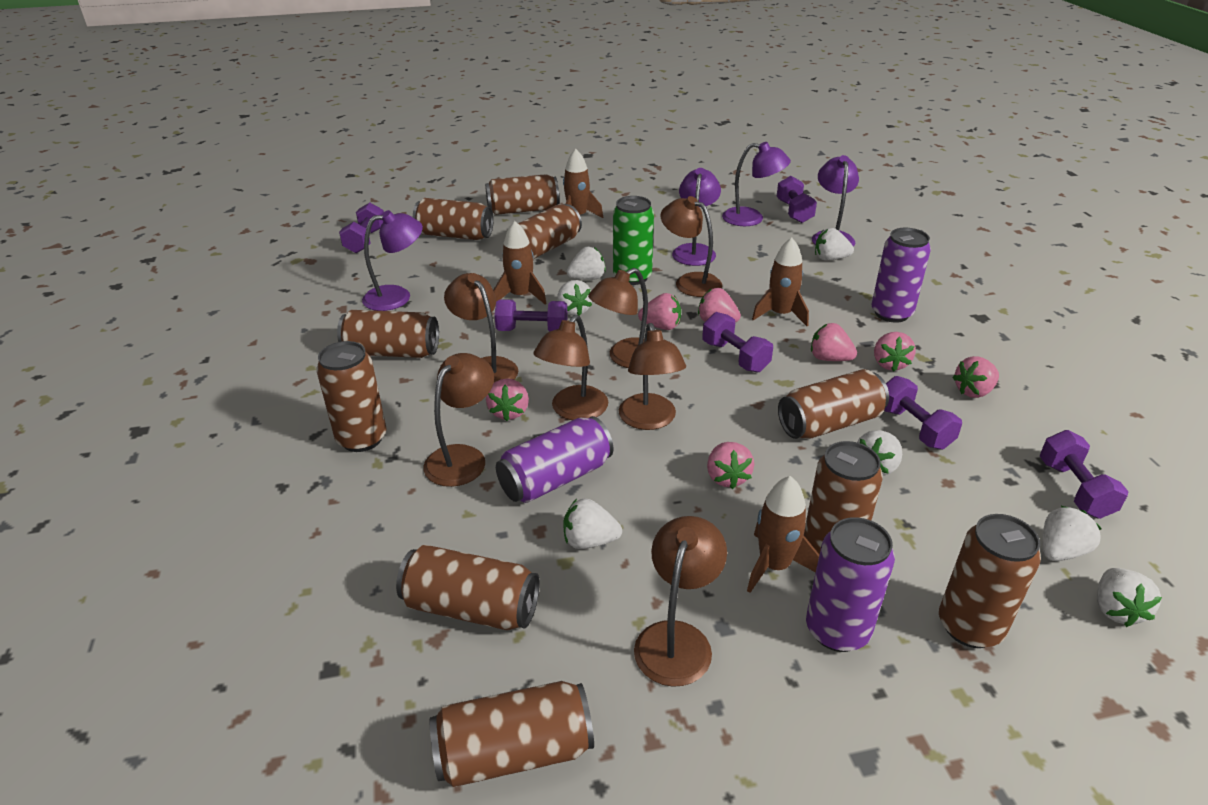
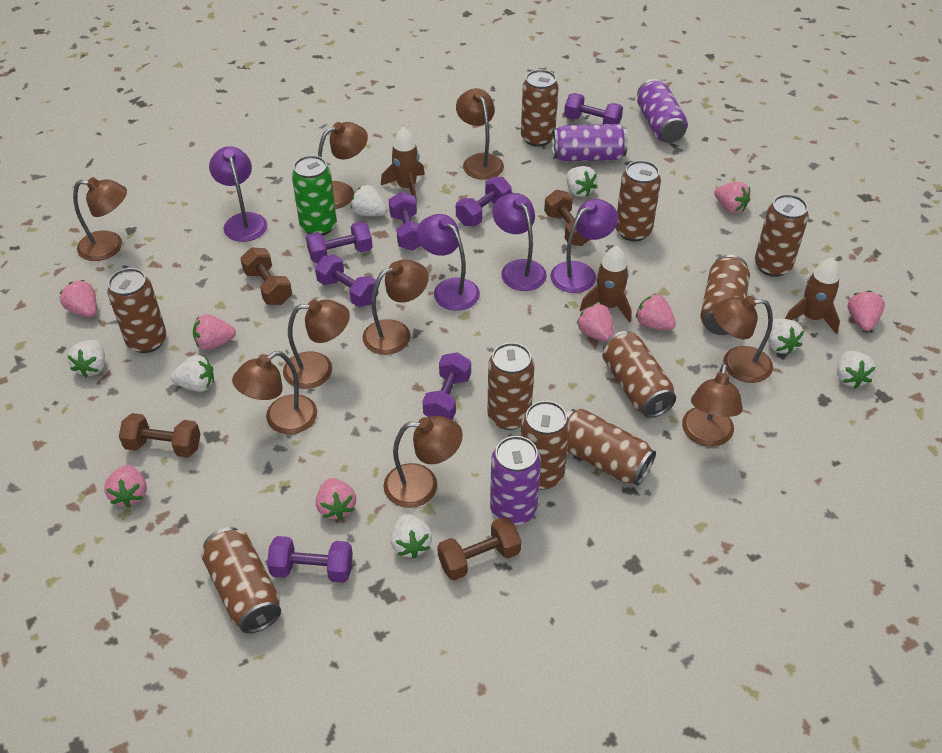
brown dumbbell: none = 0 -> [119,413,201,458] [240,247,292,305] [437,517,521,581] [544,190,589,246] = 4
brown lamp: [423,353,494,487] [444,273,518,382] [534,315,608,420] [588,268,648,368] [619,323,686,430] [634,516,727,687] [660,196,722,297] = 7 -> [73,177,127,261] [232,351,317,434] [283,299,350,389] [318,122,368,209] [363,259,428,355] [383,416,463,508] [456,88,504,180] [682,363,743,447] [713,296,773,383] = 9
brown rocket: [493,221,547,304] [563,149,603,218] [747,476,819,593] [752,237,809,326] = 4 -> [381,127,425,203] [580,246,632,323] [785,257,840,334] = 3
pink strawberry: [486,378,529,421] [638,293,681,330] [698,288,741,322] [707,442,754,489] [811,323,857,361] [874,332,916,372] [952,356,999,398] = 7 -> [60,280,97,317] [104,465,147,508] [193,314,236,350] [316,478,356,521] [577,303,614,342] [636,294,676,330] [714,182,750,213] [848,291,885,331] = 8
purple dumbbell: [339,203,384,253] [494,299,568,331] [702,312,773,373] [777,176,817,223] [884,376,962,450] [1040,430,1129,519] = 6 -> [267,536,353,583] [306,221,373,263] [315,255,378,307] [389,192,421,251] [422,352,471,420] [456,177,512,226] [564,93,623,124] = 7

